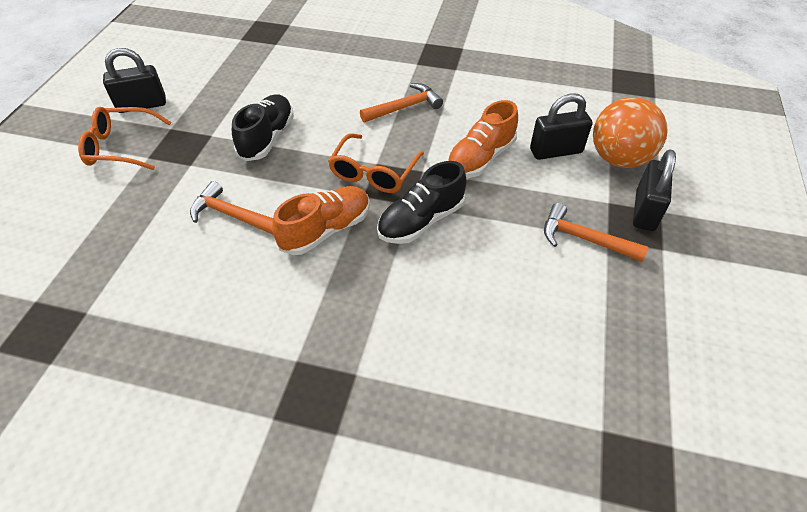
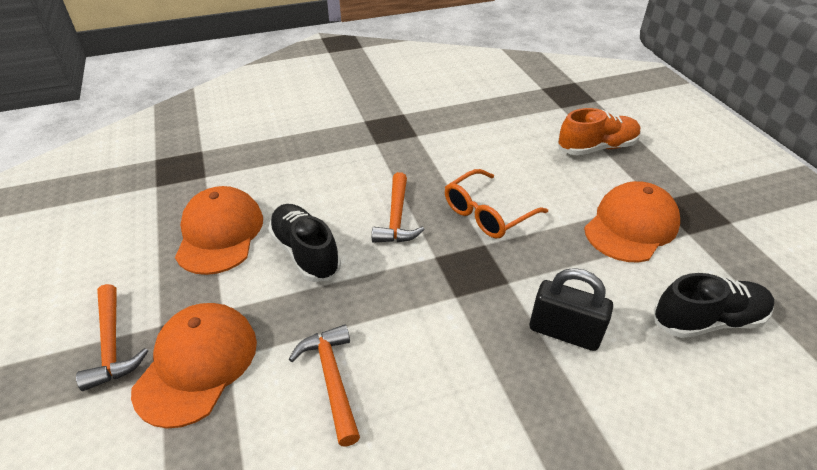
black padlock: [103,48,166,113] [530,93,592,160] [633,149,676,231] = 3 -> [530,268,613,351] = 1
orange ball: [593,97,668,168] = 1 -> none = 0
orange cap: none = 0 -> [131,303,257,429] [175,186,263,275] [584,181,680,262] = 3
orange glasses: [78,107,172,170] [328,133,424,193] = 2 -> [445,169,548,239] = 1
orange shoe: [272,186,370,255] [447,100,518,178] = 2 -> [558,108,641,156] = 1

